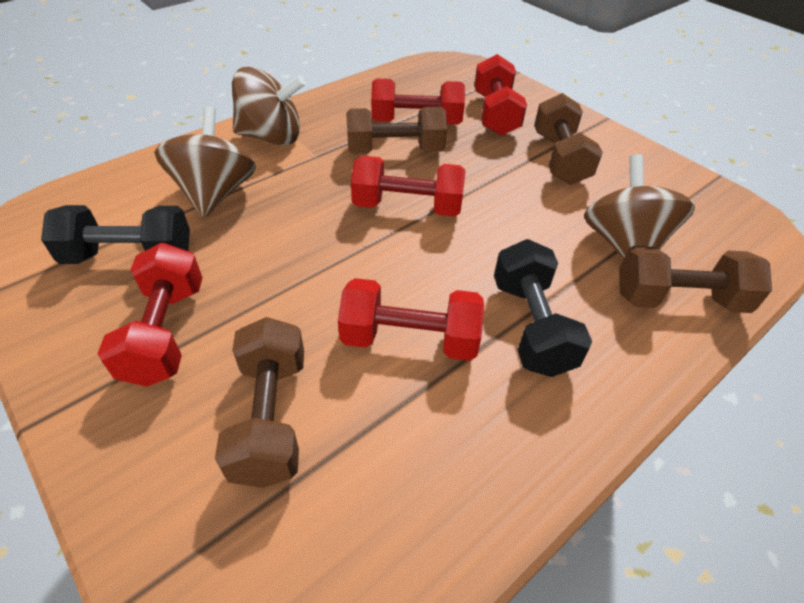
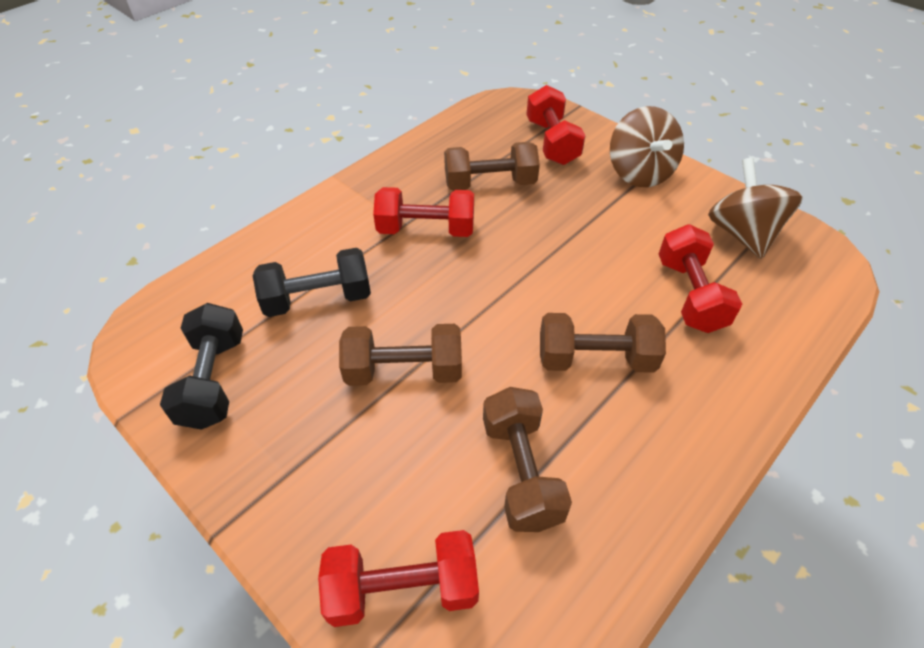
brown spinning top: [154,106,256,218] [232,67,306,146] [584,154,695,259] = 3 -> [610,106,684,187] [708,158,803,259] = 2
red dumbbell: [97,243,203,387] [338,278,484,361] [351,156,466,217] [371,78,465,124] [474,54,527,136] = 5 -> [318,530,479,627] [373,187,474,237] [526,85,586,165] [659,224,742,333] = 4

